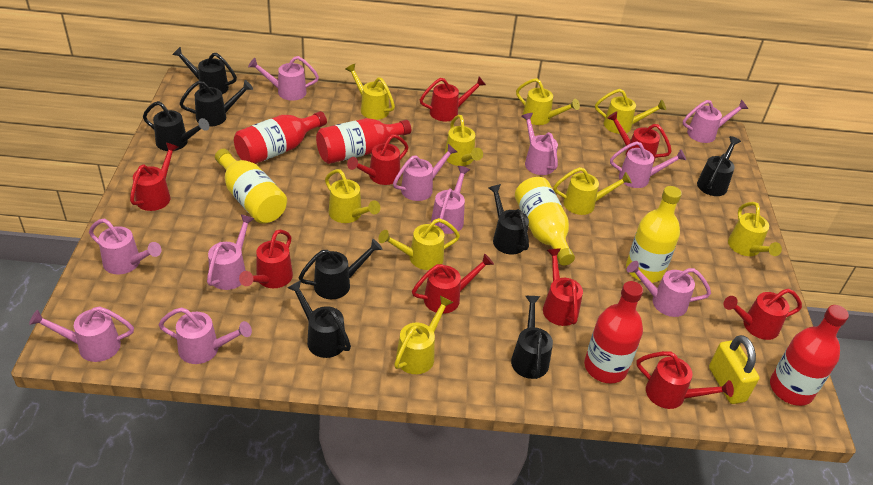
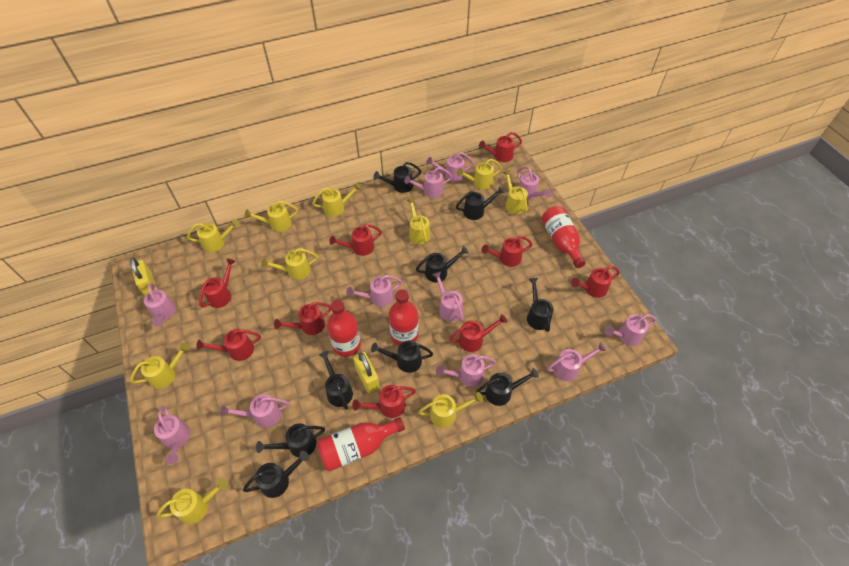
black watering can: [143,101,209,151] [172,47,237,94] [180,80,253,127] [287,280,351,358] [299,239,382,299] [489,184,529,254] [511,296,553,379] [697,136,741,196] = 8 -> [243,451,310,498] [256,423,325,458] [319,351,353,410] [371,341,433,373] [373,162,421,193] [416,246,469,282] [456,186,505,220] [476,368,539,406] [527,278,553,332] = 9
yellow bottle: [215,149,287,224] [515,177,575,266] [626,186,682,283] = 3 -> none = 0
yellow padlock: [709,335,759,404] = 1 -> [130,258,155,296] [353,352,380,393] = 2
yellow watering can: [325,169,380,223] [345,64,395,120] [378,218,460,270] [394,295,454,374] [444,115,483,166] [516,78,580,125] [553,167,632,215] [595,89,666,134] [728,202,782,256] = 9 -> [130,343,190,389] [157,478,228,524] [187,219,240,252] [244,201,298,232] [261,248,318,280] [312,182,362,217] [407,198,430,244] [418,392,483,428] [457,159,502,189] [503,170,528,214] = 10

